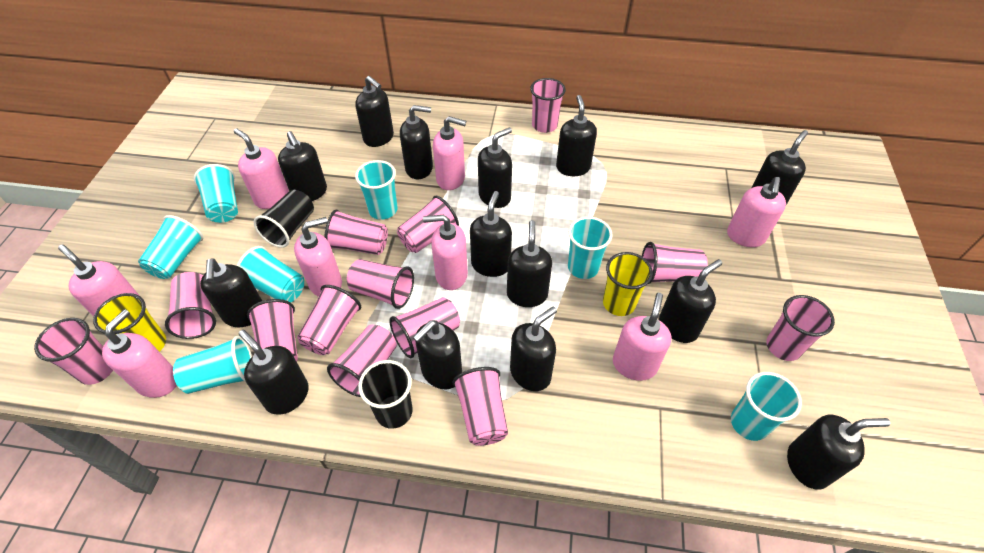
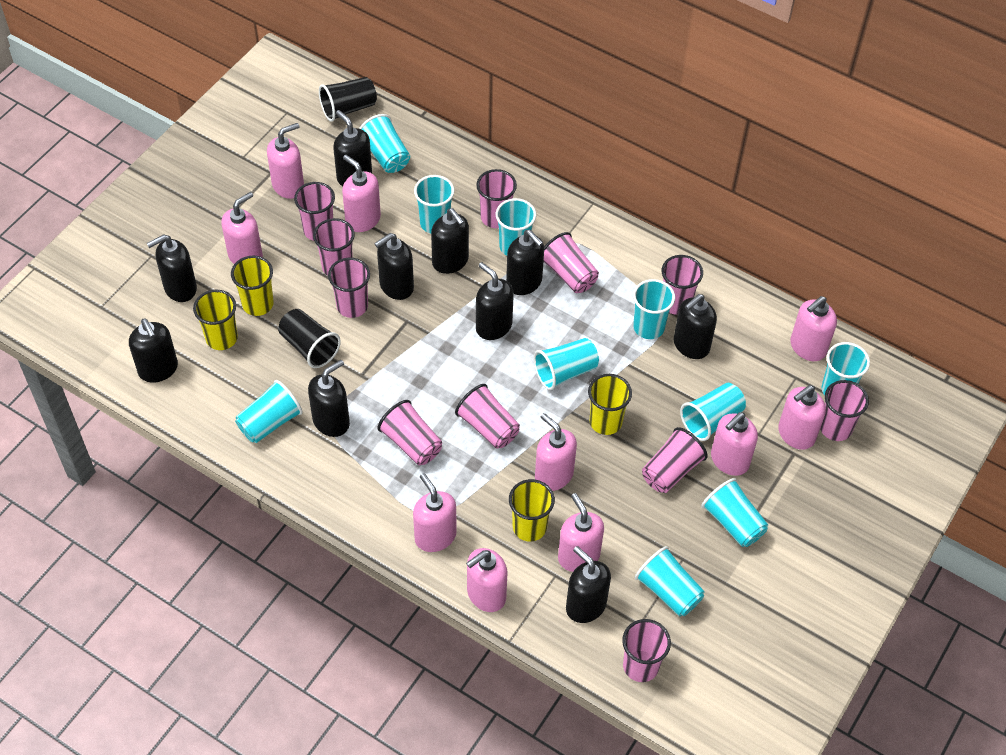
black soap dispenser: [200,258,262,327] [238,330,309,415] [278,131,327,201] [355,76,394,147] [400,105,433,179] [413,320,462,389] [470,191,512,277] [478,127,512,208] [507,220,552,307] [510,307,557,391] [556,95,597,176] [659,259,722,343] [752,130,808,205] [787,415,890,490] = 14 -> [129,318,178,383] [147,234,197,302] [308,360,350,437] [333,110,372,186] [374,233,414,300] [431,208,469,274] [476,262,514,340] [506,230,544,295] [566,546,611,623] [674,294,717,359] = 10
pink cup: [34,318,113,385] [165,272,216,339] [247,299,298,361] [297,285,361,355] [325,210,388,255] [327,325,397,397] [347,259,414,309] [389,297,460,358] [397,196,459,253] [453,367,508,446] [530,78,566,133] [642,242,708,284] [766,295,835,361] = 13 -> [294,182,335,241] [313,218,355,276] [328,258,370,318] [378,400,442,465] [455,384,520,448] [476,169,517,228] [543,232,599,293] [622,619,671,682] [642,427,708,493] [662,255,703,315] [820,380,869,441] = 11
pink soap dispenser: [58,245,141,316] [102,309,177,398] [234,128,289,209] [294,217,342,297] [423,215,468,290] [433,116,466,190] [613,293,671,381] [727,177,786,247] = 8 -> [221,192,263,264] [267,123,304,199] [342,155,381,232] [413,473,457,552] [466,548,507,612] [535,413,577,491] [558,493,604,572] [711,412,758,476] [778,385,826,450] [790,296,837,361] = 10
turquoise cup: [138,215,203,279] [173,336,252,394] [194,164,238,223] [236,246,304,302] [355,160,398,220] [568,217,613,279] [731,372,802,441] = 7 -> [235,380,303,443] [359,114,410,173] [414,175,454,233] [496,198,536,256] [534,338,599,390] [633,279,675,339] [635,546,705,617] [680,383,746,441] [702,478,768,547] [822,342,870,395] = 10
yellow cup: [93,293,166,352] [603,252,653,316] = 2 -> [193,290,238,350] [231,256,274,316] [509,479,555,542] [588,374,632,435] = 4

